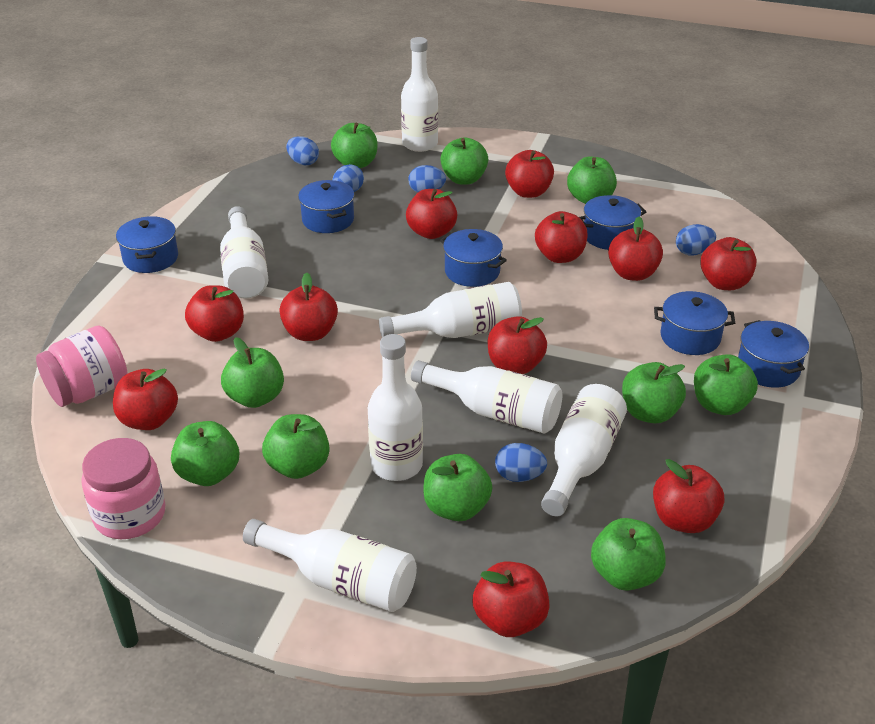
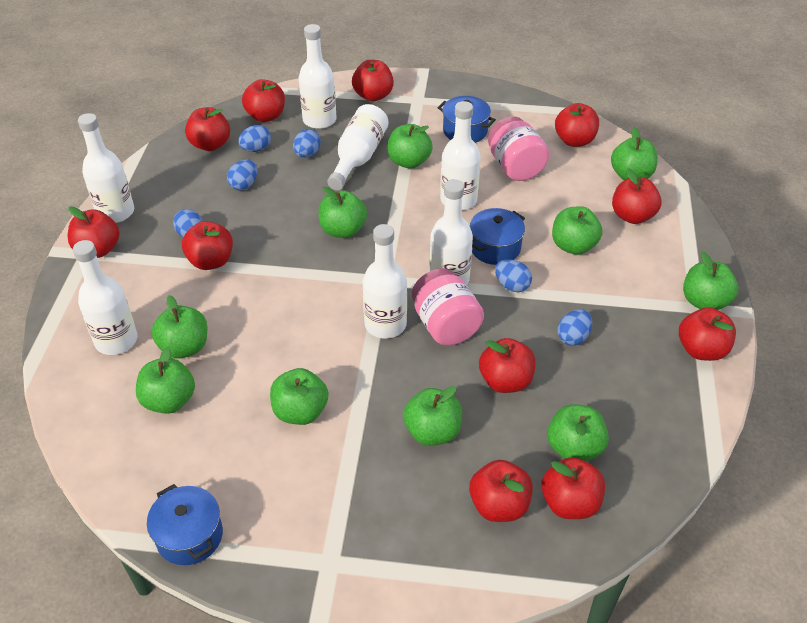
blue egg: [286,136,319,165] [332,164,364,192] [408,165,446,193] [495,443,547,482] [676,224,716,255] = 5 -> [173,209,203,237] [227,159,257,191] [238,125,271,152] [293,129,321,158] [495,260,532,292] [557,309,592,346] = 6
blue pot: [116,216,178,273] [298,180,354,233] [440,229,507,287] [579,195,646,250] [654,291,735,355] [738,320,809,388] = 6 -> [147,484,223,565] [438,96,496,143] [470,208,525,265] = 3

